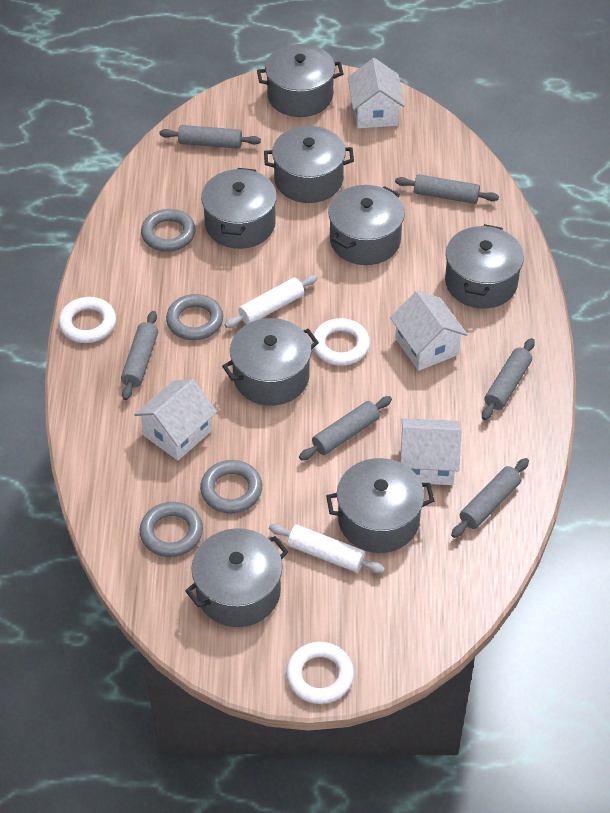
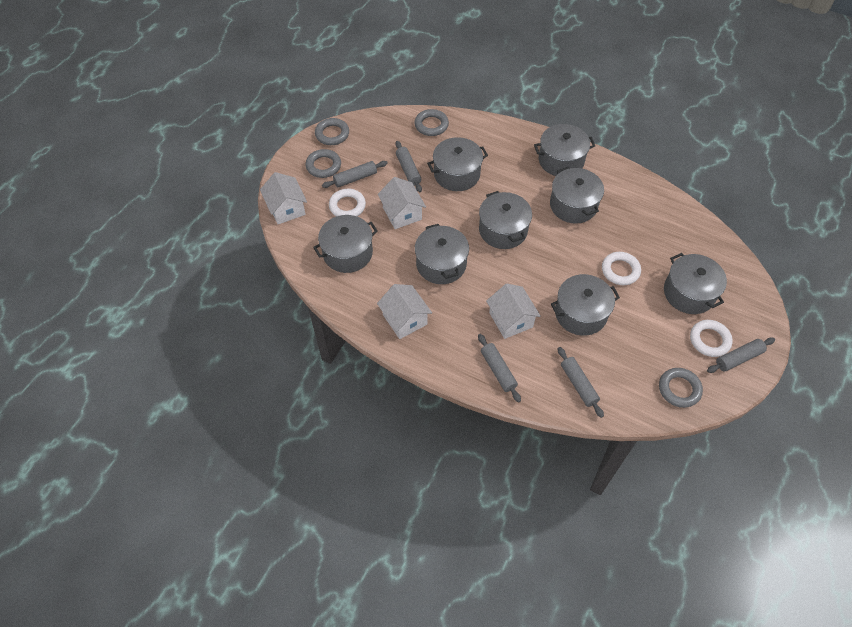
grey rolling pin: [121,311,158,400] [159,125,261,149] [299,396,392,460] [395,174,499,204] [451,458,529,538] [482,338,535,420] = 6 -> [322,161,388,188] [395,141,422,192] [478,334,521,403] [558,347,604,418] [707,338,775,373] = 5
white rolling pin: [224,275,318,328] [269,524,385,574] = 2 -> none = 0

